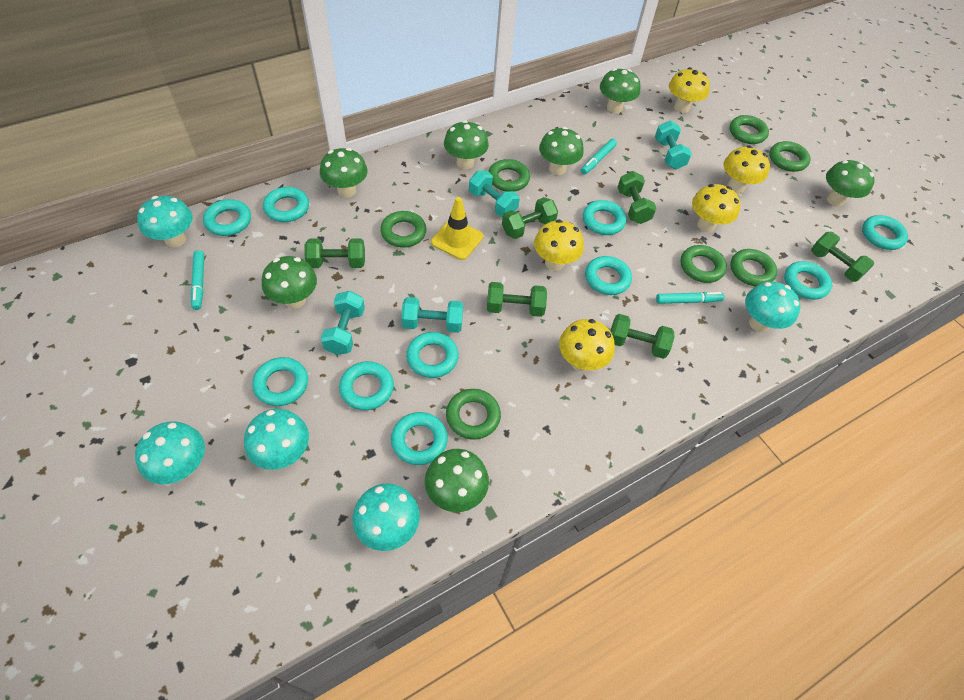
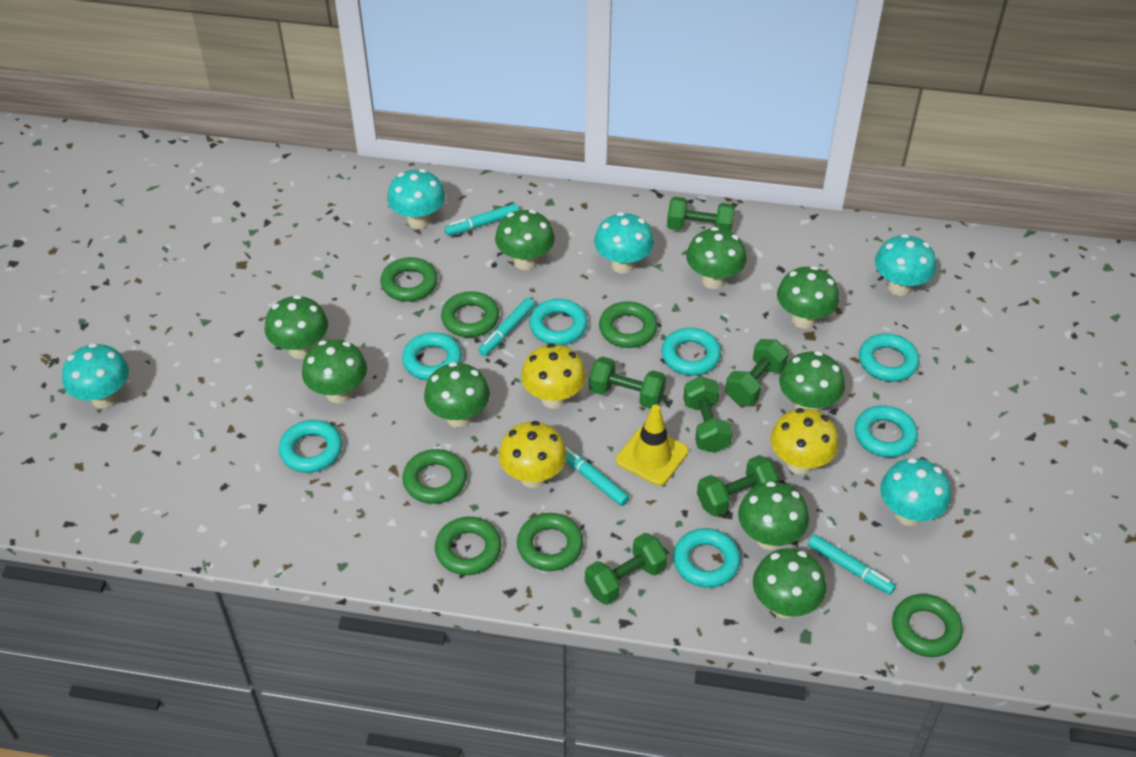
green mushroom: [262,256,317,309] [320,148,368,198] [425,449,489,512] [444,120,489,169] [539,127,584,175] [600,68,640,113] [826,160,874,207] = 7 -> [265,295,328,359] [302,339,367,403] [424,362,490,428] [495,210,555,270] [686,227,747,289] [738,481,809,550] [753,548,826,619] [777,266,839,329] [779,351,845,412] = 9
turquoise dumbbell: [321,291,365,355] [401,297,463,333] [469,171,520,217] [655,120,692,169] = 4 -> none = 0
turquoise marker: [191,250,204,310] [581,139,617,175] [656,292,724,304] = 3 -> [445,203,519,236] [478,298,535,356] [565,446,630,506] [808,534,896,595] = 4
turquoise ring: [203,199,251,236] [252,357,308,406] [263,187,309,222] [339,361,394,410] [391,412,448,465] [406,332,459,378] [583,200,626,235] [585,256,632,295] [784,261,832,300] [862,215,908,250] = 10 -> [279,420,342,473] [402,332,462,380] [529,299,588,345] [661,328,721,376] [673,528,741,588] [855,405,918,458] [859,333,919,382] = 7
yellow mushroom: [534,220,584,271] [559,319,615,372] [669,67,710,113] [692,184,741,232] [723,146,770,193] = 5 -> [499,421,567,488] [521,343,586,409] [770,408,838,475] = 3

